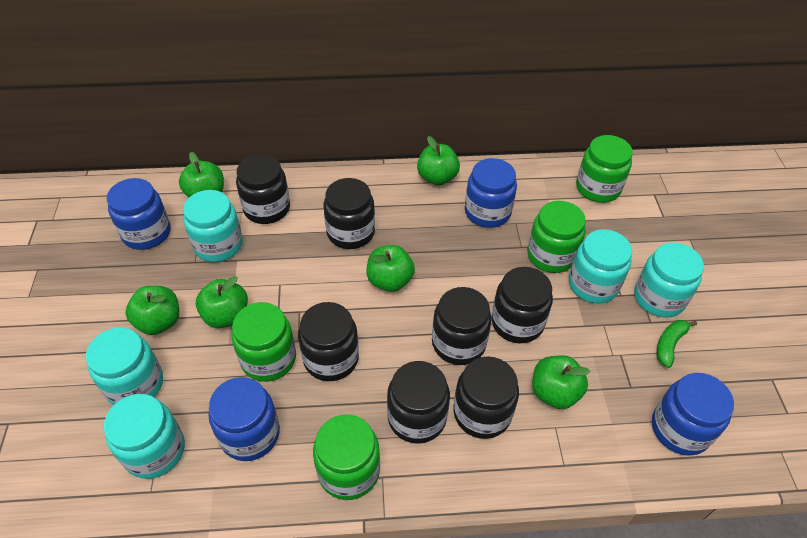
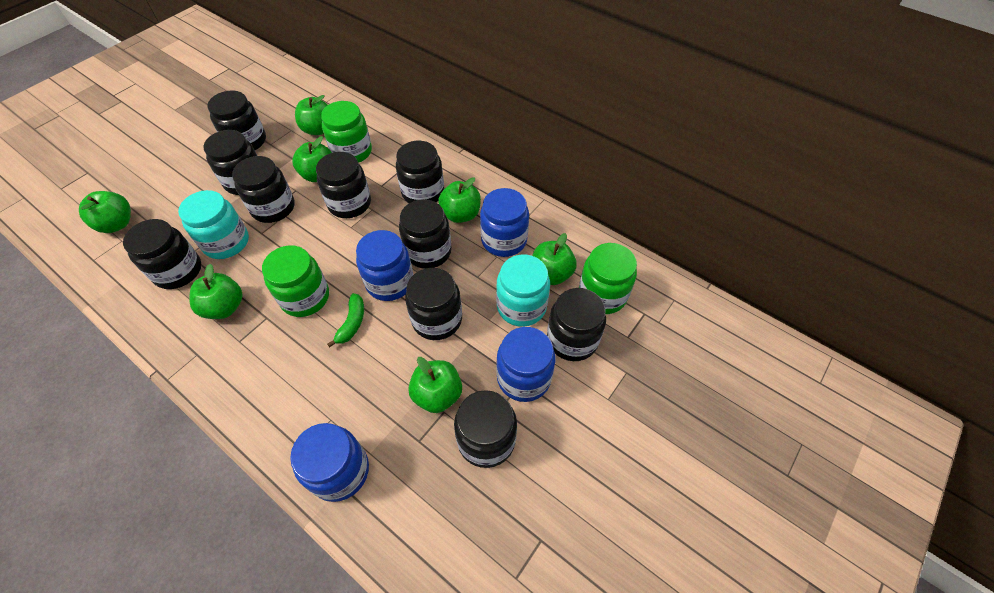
black jar: [236,154,290,224] [298,302,359,381] [324,178,375,249] [387,361,450,444] [432,287,492,365] [454,356,519,439] [491,267,553,343] = 7 -> [123,219,201,289] [203,130,258,195] [207,91,266,150] [232,156,295,223] [316,152,371,218] [396,141,444,203] [399,199,452,269] [405,268,462,340] [454,390,517,468] [547,288,606,361] = 10
green apple: [125,286,179,335] [179,152,224,198] [196,276,248,328] [366,245,415,292] [417,136,460,185] [532,355,590,409] = 6 -> [79,191,131,233] [189,264,243,319] [292,136,332,182] [295,95,328,135] [408,357,462,413] [438,177,481,223] [532,233,577,285] = 7
green jar: [232,302,296,382] [313,414,380,500] [527,201,586,273] [576,135,633,203] = 4 -> [262,245,329,317] [321,101,372,163] [579,243,637,314] = 3
turquoise jar: [86,327,163,405] [104,394,185,479] [183,190,243,262] [569,229,632,304] [634,243,704,318] = 5 -> [178,190,249,259] [496,255,550,327] = 2

